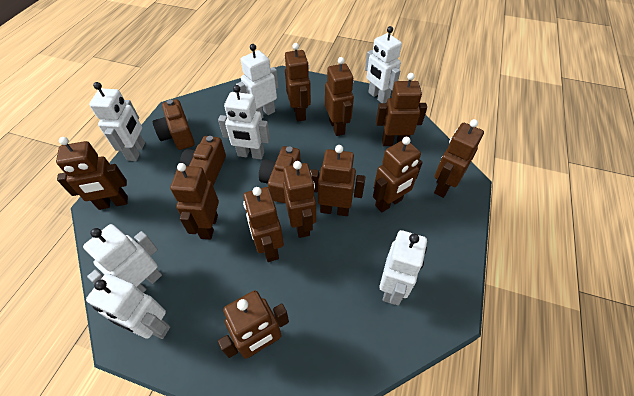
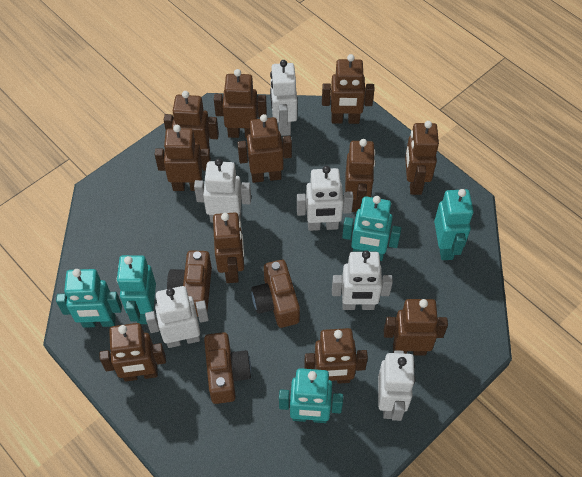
turquoise robot: none = 0 -> [56,269,122,328] [117,255,156,324] [279,368,343,423] [342,196,401,261] [434,189,474,260] = 5
white robot: [83,224,162,293] [86,274,170,339] [89,82,145,161] [218,85,270,160] [236,44,279,118] [365,26,402,103] [379,230,427,305] = 7 -> [145,286,209,348] [194,158,251,223] [270,60,297,136] [297,166,353,231] [332,250,393,310] [378,350,416,421] = 6

